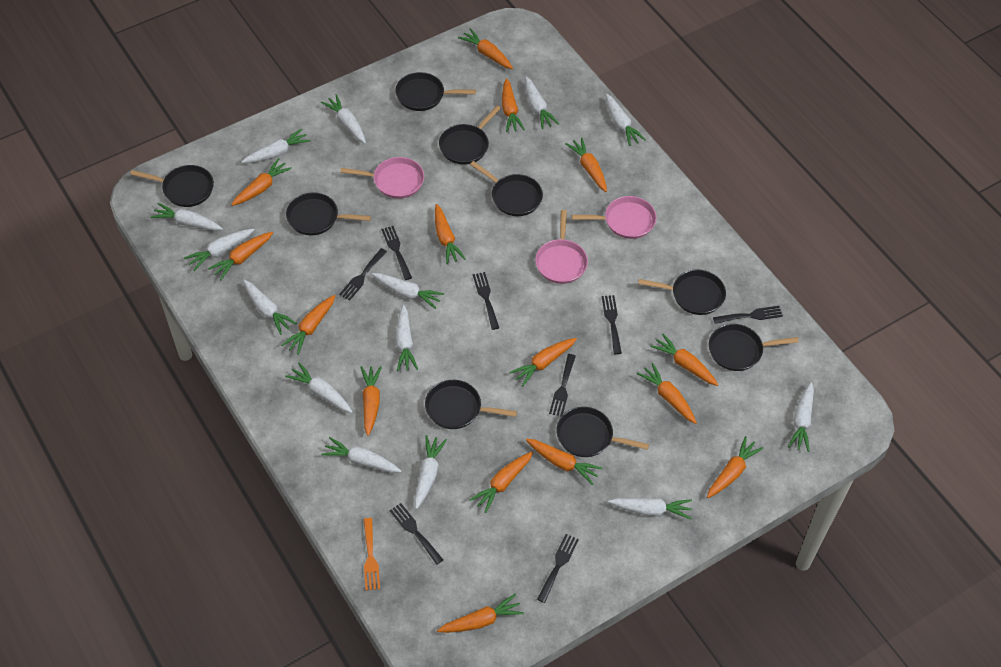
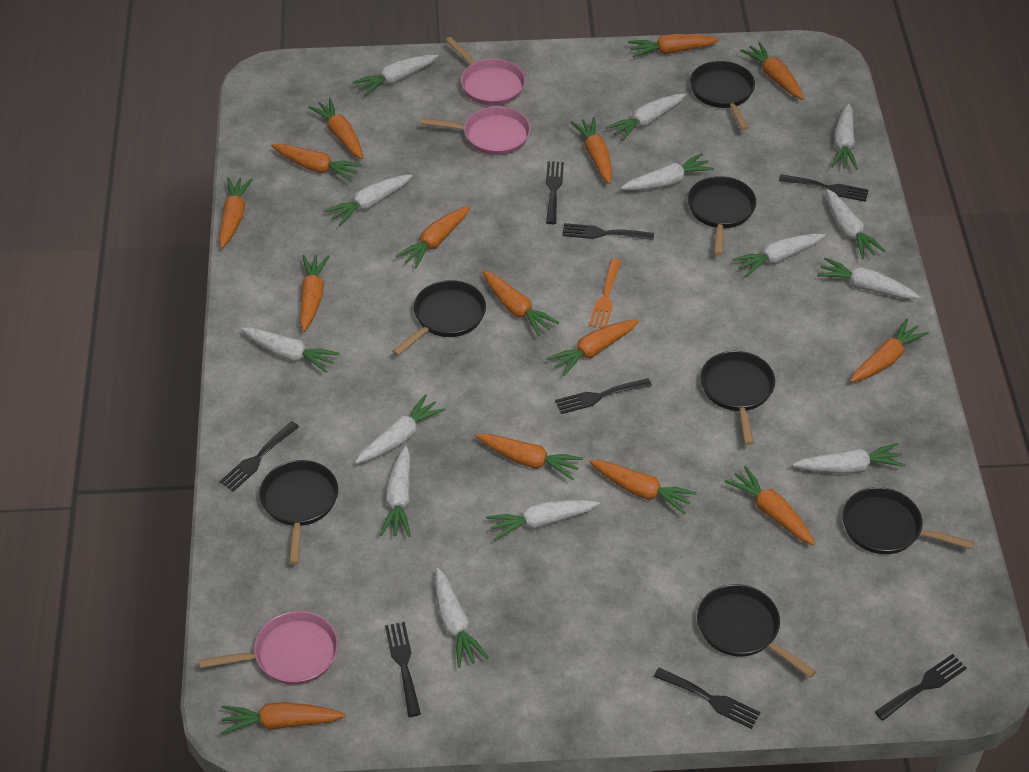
black pan: [130,165,214,207] [286,193,371,236] [395,72,476,111] [425,380,517,429] [439,106,501,165] [470,161,543,216] [556,407,649,457] [638,270,726,315] [709,324,799,371] = 9 -> [259,460,338,564] [392,280,486,356] [687,176,756,255] [690,61,755,130] [697,584,816,678] [700,351,775,445] [842,487,974,554] = 7

